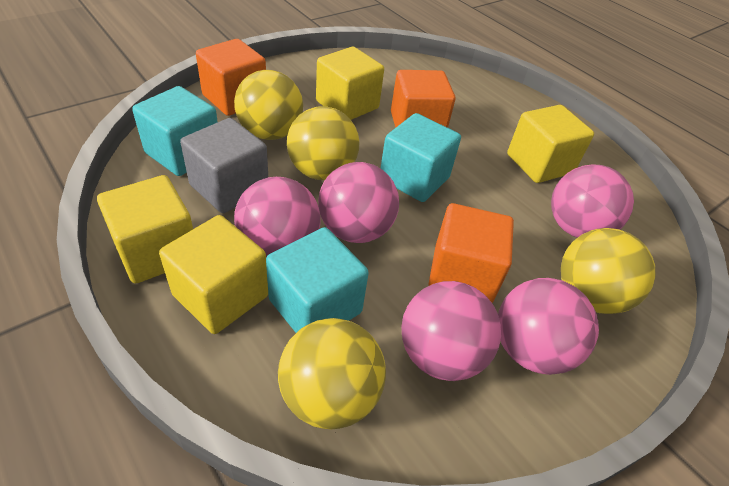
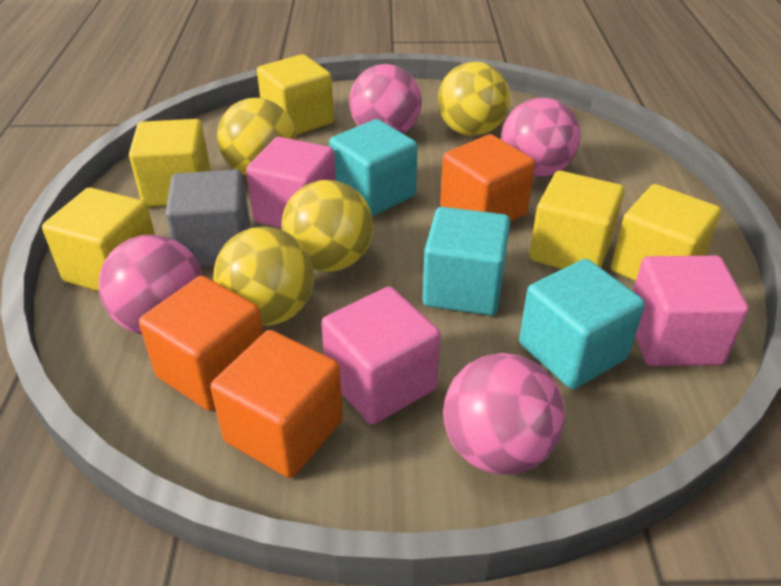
pink ball: [234,177,321,257] [318,162,399,243] [401,281,501,381] [498,278,599,375] [551,164,634,238] = 5 -> [98,235,203,334] [349,64,422,134] [443,353,565,475] [501,98,581,177] = 4
pink cube: none = 0 -> [246,137,336,228] [321,286,441,425] [633,256,749,366] = 3
yellow cube: [97,175,193,284] [159,215,268,334] [316,47,384,120] [507,105,594,183] = 4 -> [42,187,155,291] [129,119,211,207] [257,54,334,135] [529,171,624,269] [611,184,721,281] = 5

